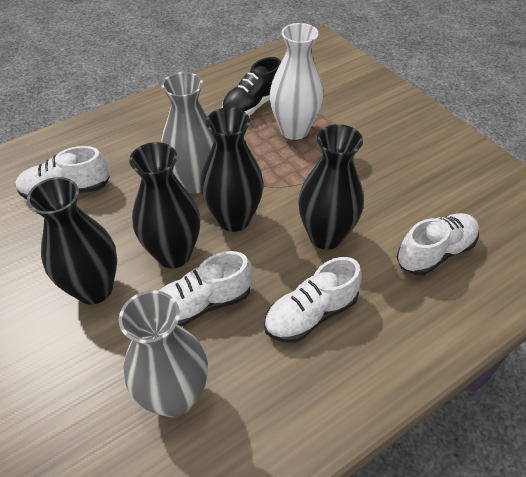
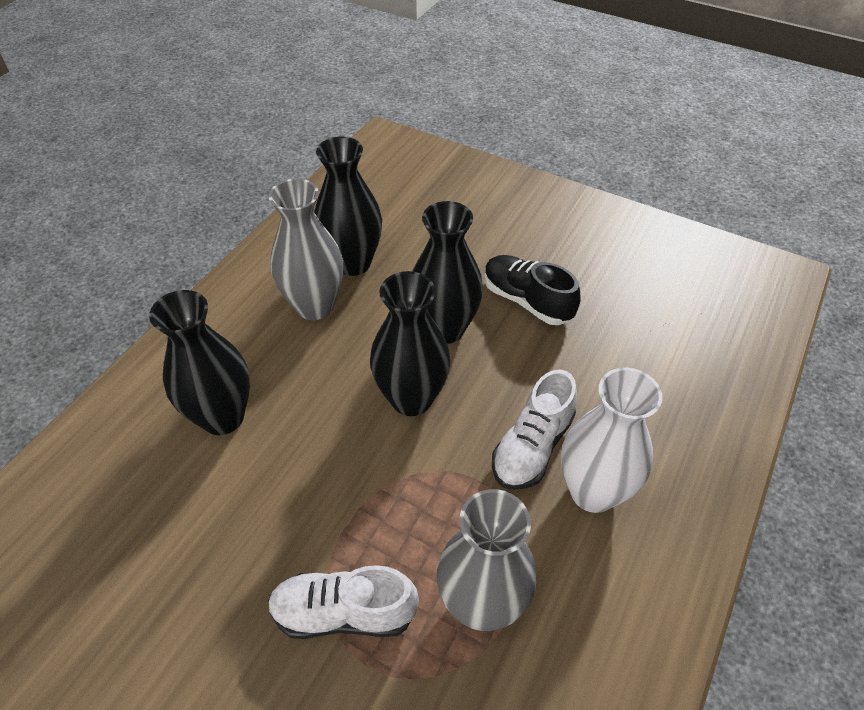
white shoe: [15,146,110,199] [159,251,253,327] [264,257,362,343] [397,213,479,275] = 4 -> [268,565,419,639] [492,369,577,490] = 2

